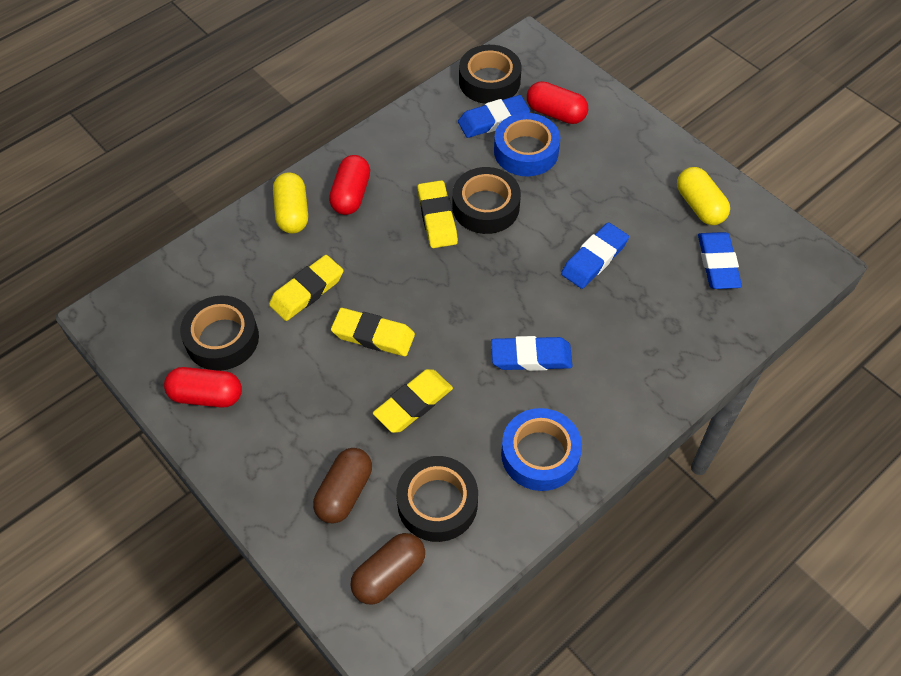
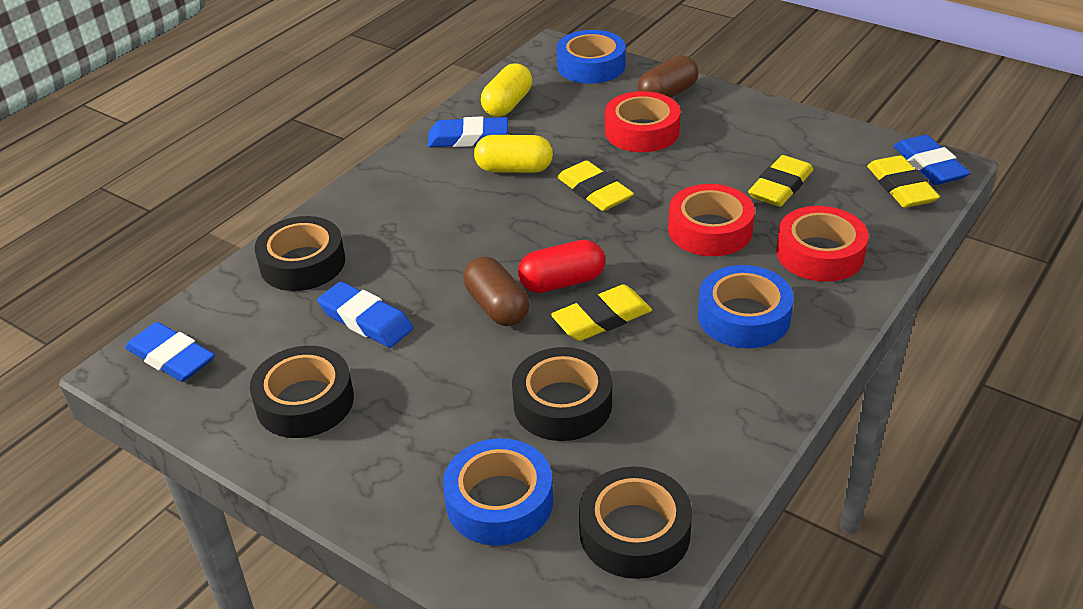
blue tape: [494,113,560,176] [501,408,582,491] = 2 -> [443,438,553,546] [557,30,626,84] [698,265,794,348] = 3
red capsule: [164,367,242,407] [329,155,370,215] [527,81,588,124] = 3 -> [518,240,605,293] = 1
red tape: none = 0 -> [605,91,681,152] [668,184,755,256] [776,206,869,282] = 3

